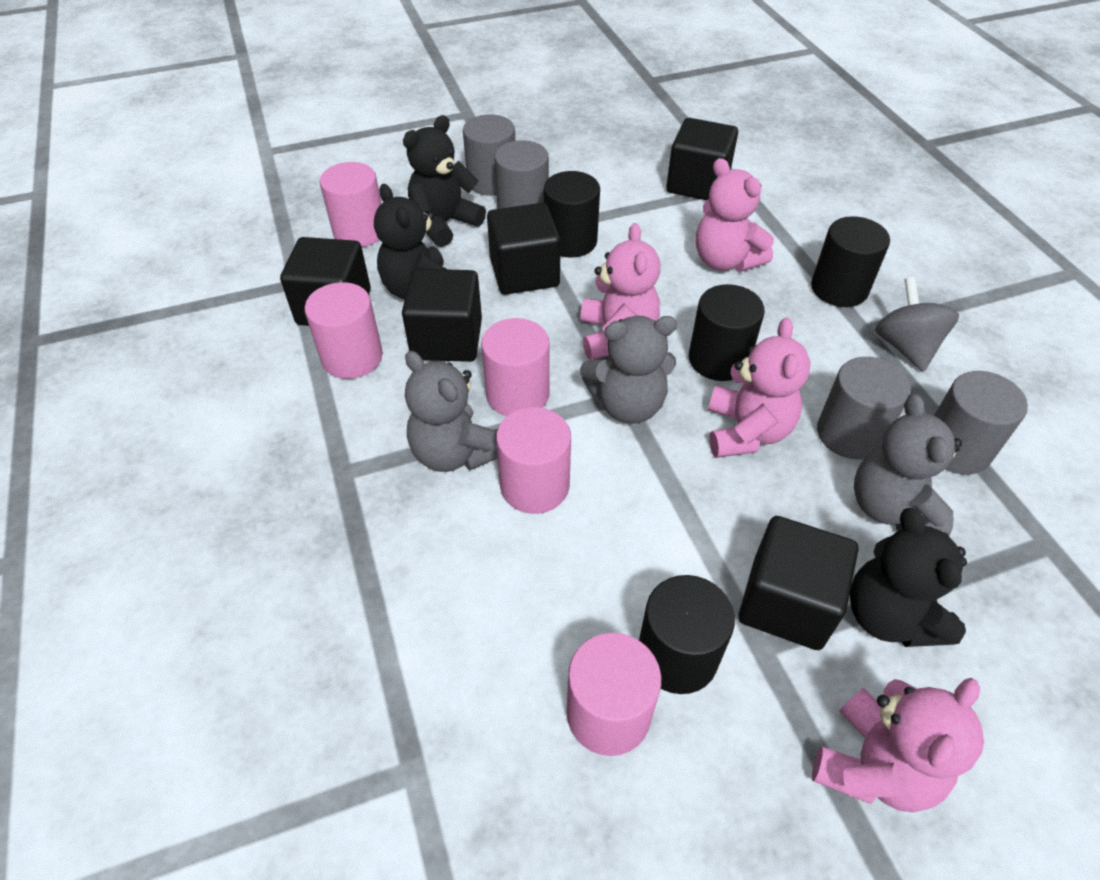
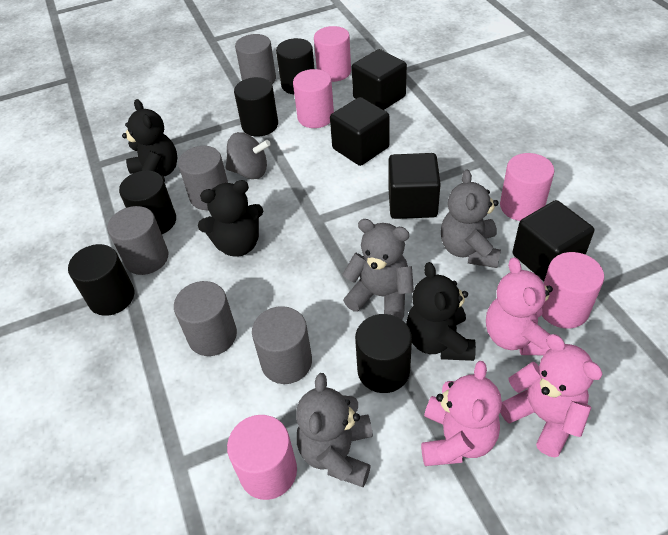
black cube: [280,237,371,326] [402,269,482,362] [487,203,561,295] [666,118,738,200] [739,516,858,650] = 5 -> [330,97,390,166] [352,49,407,110] [388,153,441,219] [513,200,594,281] = 4
black cylinder: [544,171,600,258] [639,575,735,694] [689,284,765,381] [811,216,890,307] = 4 -> [68,244,134,316] [119,171,176,234] [234,77,278,137] [276,38,314,94] [355,314,412,393] = 5
grey cylinder: [463,114,515,196] [494,140,549,209] [817,357,911,459] [934,371,1028,475] = 4 -> [108,206,168,275] [174,281,237,356] [178,146,228,210] [235,34,276,84] [252,306,312,384] = 5
pink teddy bear: [580,223,660,360] [696,158,774,272] [708,318,810,458] [812,678,984,813] = 4 -> [421,361,502,466] [486,257,553,355] [500,334,603,458] = 3

